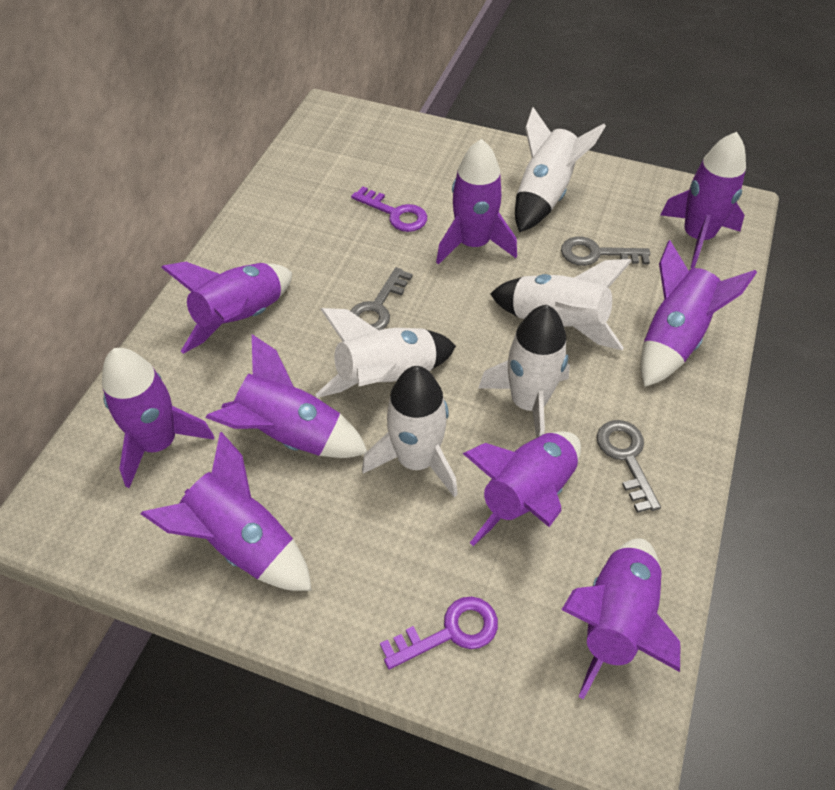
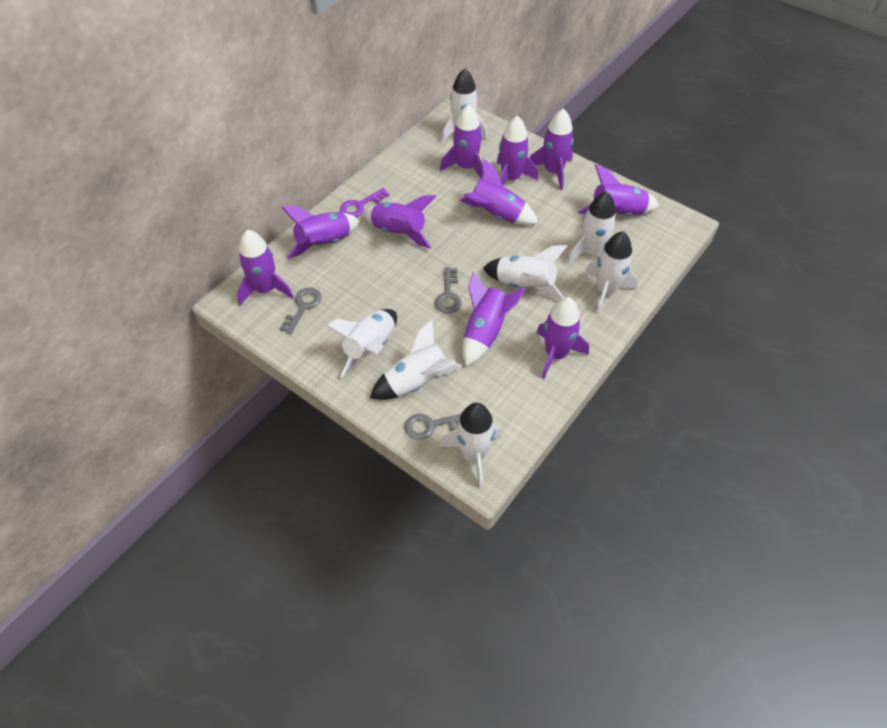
purple key: [351,186,427,232] [380,596,498,670] = 2 -> [340,188,389,217] = 1
purple rocket: [102,348,214,488] [141,432,312,591] [161,262,292,354] [206,334,367,458] [436,139,517,265] [462,432,581,546] [562,538,681,700] [640,240,757,387] [660,132,746,268] = 9 -> [237,229,294,305] [281,206,360,259] [363,195,436,249] [440,104,483,179] [460,158,538,225] [463,271,526,366] [497,116,538,186] [529,109,574,190] [536,297,589,379] [578,164,659,216] = 10
white rocket: [315,308,456,398] [362,366,458,497] [478,305,570,438] [490,259,632,350] [515,107,606,232] = 5 -> [325,309,397,378] [370,320,462,400] [440,403,501,488] [442,68,487,142] [483,245,567,300] [567,191,616,264] [585,231,638,314] = 7

